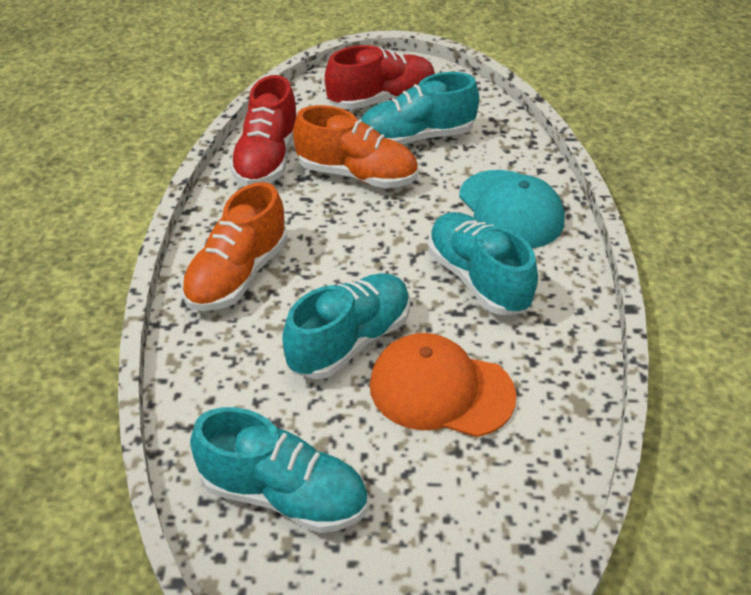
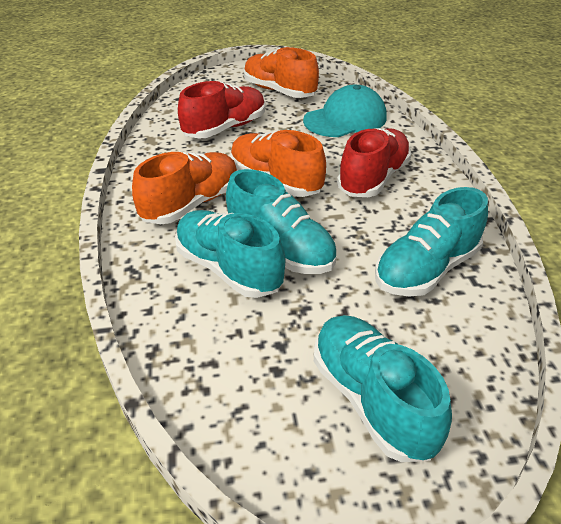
orange cap: [370,333,516,437] = 1 -> none = 0
orange shoe: [181,182,288,311] [293,105,418,188] = 2 -> [132,152,238,224] [230,130,326,197] [244,47,319,98] = 3

